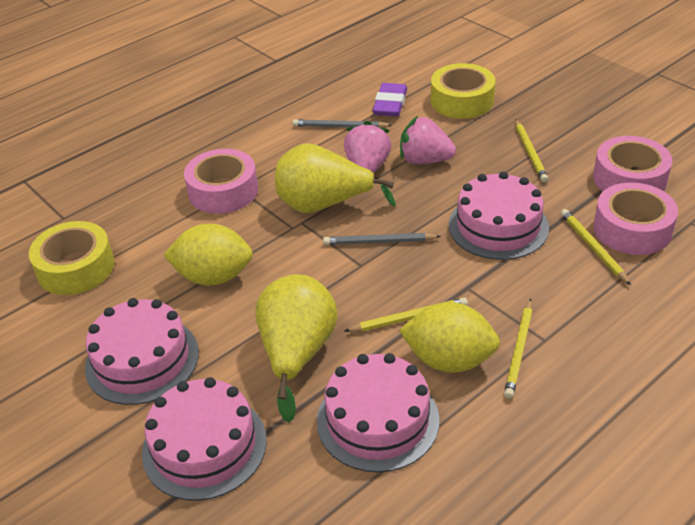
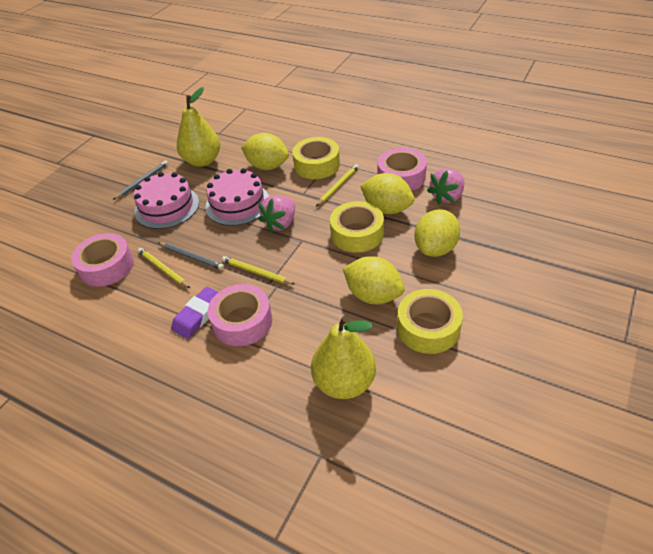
pink cake: [85,298,199,405] [142,377,267,501] [317,353,439,472] [449,171,549,260] = 4 -> [134,172,199,229] [205,168,269,226] = 2
yellow lemon: [163,223,253,286] [399,302,500,373] = 2 -> [241,133,289,170] [343,256,404,304] [360,173,414,214] [414,209,460,257] = 4
yellow pencil: [344,298,468,332] [504,299,533,399] [515,119,548,182] [561,209,631,285] = 4 -> [138,248,190,288] [222,256,296,285] [316,164,359,207] = 3
yellow tape: [29,221,114,295] [431,63,495,119] = 2 -> [292,137,340,179] [330,201,384,253] [397,289,463,354] = 3

